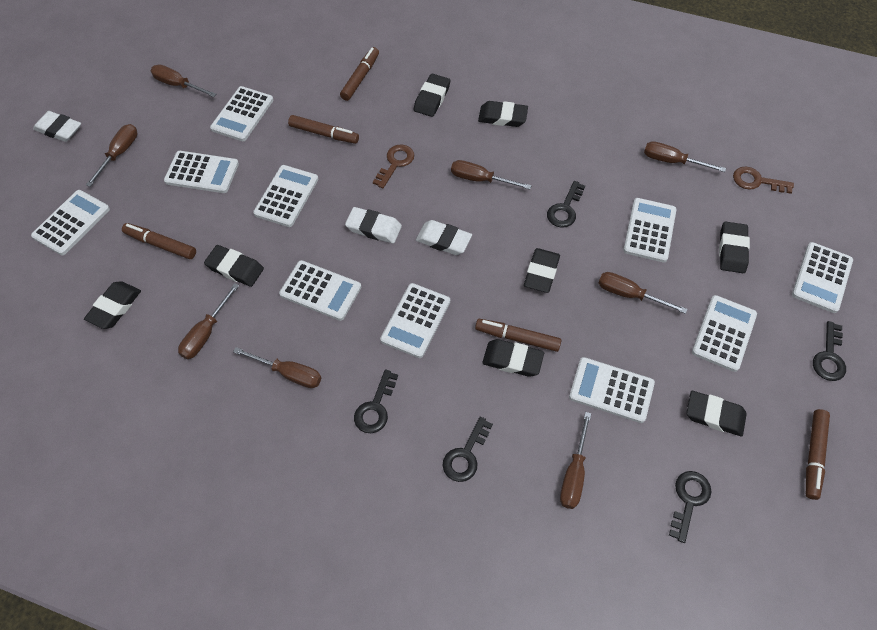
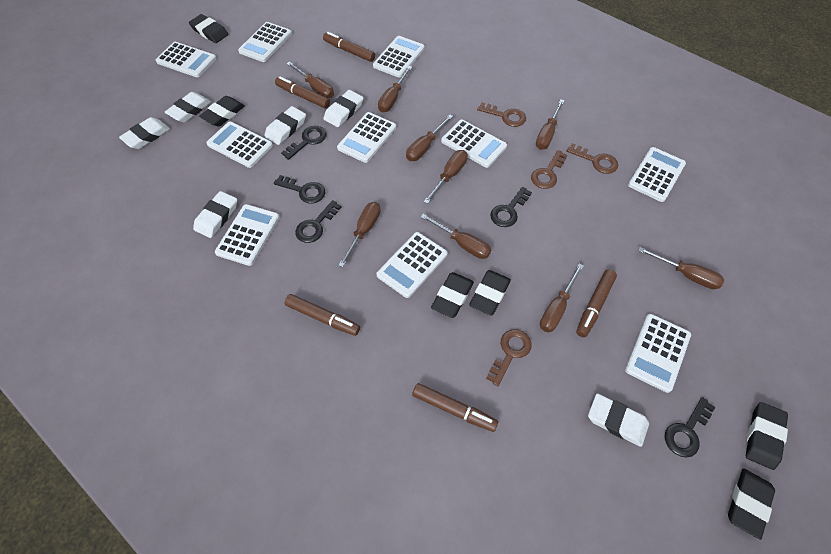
black eraser: [84,281,141,329] [204,245,264,287] [414,74,450,117] [478,101,528,127] [482,339,544,377] [524,248,560,293] [686,391,747,436] [719,222,750,273] = 8 -> [189,14,229,43] [199,96,245,127] [431,272,474,318] [469,270,511,316] [728,468,775,540] [746,402,788,470] = 6
brown key: [373,144,414,189] [733,167,794,194] = 2 -> [477,102,526,127] [486,329,532,386] [531,150,567,189] [566,143,618,174] = 4
brown screwdriver: [86,124,137,187] [151,65,216,97] [178,283,239,359] [233,347,321,388] [451,160,532,189] [560,412,591,509] [598,272,687,314] [644,141,726,172] = 8 -> [286,61,334,98] [338,202,381,267] [378,66,412,112] [406,114,453,161] [420,214,491,259] [424,150,468,204] [536,99,564,150] [540,264,584,332] [638,247,724,289] = 9
white eraser: [33,111,81,142] [345,207,402,243] [416,220,472,255] = 3 -> [119,117,170,149] [165,92,211,122] [193,191,237,238] [264,106,306,145] [323,90,363,127] [588,393,649,447] = 6

